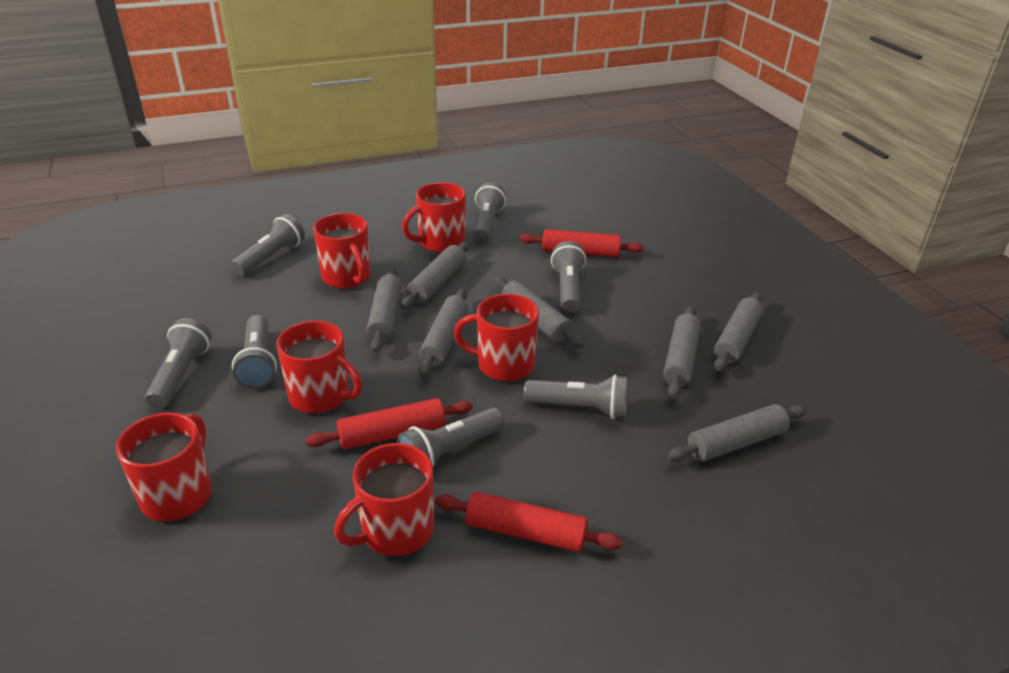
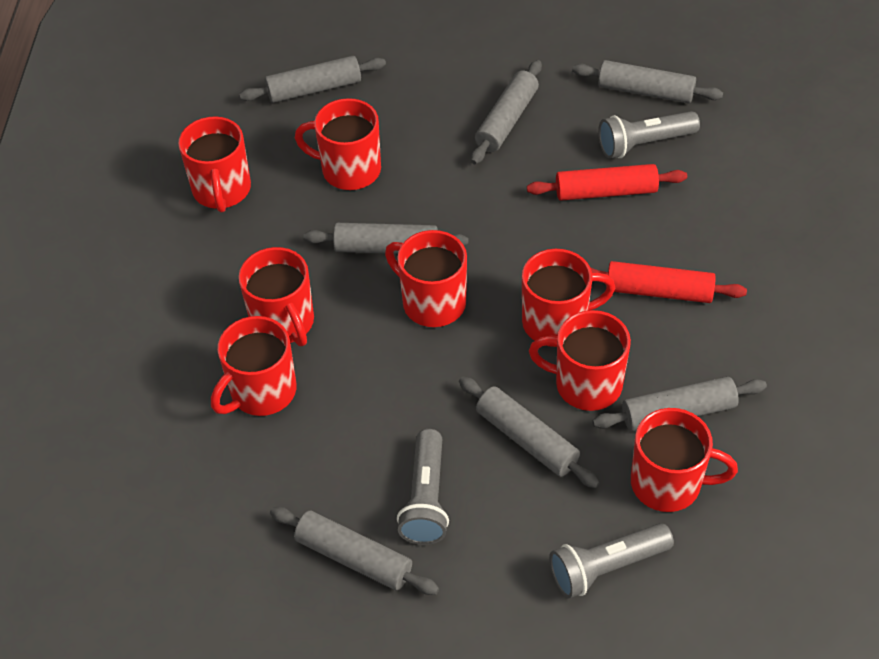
grey flashlight: [145,318,211,408] [231,214,305,276] [232,315,277,389] [397,407,504,467] [473,183,506,243] [524,375,627,419] [551,241,586,313] = 7 -> [397,429,449,545] [549,523,674,599] [598,111,700,159] = 3
red mug: [116,412,212,522] [276,321,363,413] [313,213,371,288] [334,443,434,556] [402,182,466,252] [454,294,539,381] = 6 -> [178,117,251,213] [211,316,296,416] [239,247,314,346] [295,98,381,190] [385,230,467,327] [522,249,615,347] [529,310,631,411] [631,408,738,512] = 8
red rolling pin: [306,398,473,449] [435,492,622,552] [520,229,644,257] = 3 -> [527,164,687,201] [590,261,747,303] = 2

